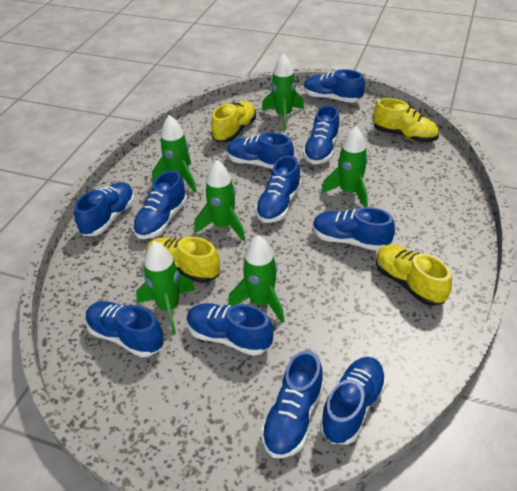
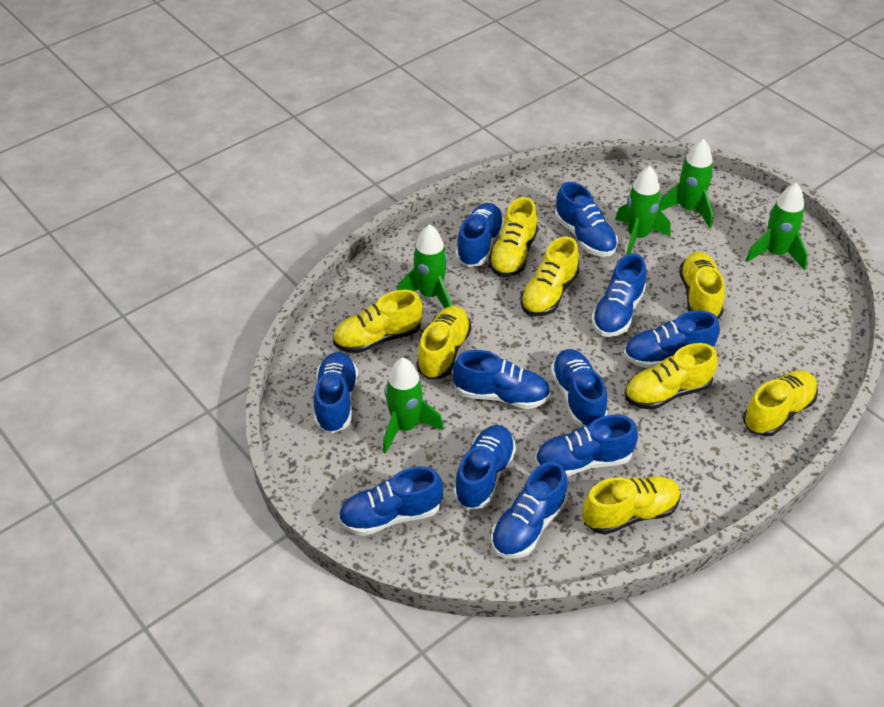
green rocket: [136,241,195,334] [152,115,197,193] [194,160,245,241] [228,235,284,323] [262,54,304,130] [321,126,368,207] = 6 -> [383,358,443,454] [397,224,451,308] [615,166,671,255] [659,139,713,228] [745,183,808,270] = 5
yellow shoe: [146,237,220,283] [211,101,256,142] [373,98,439,142] [375,245,452,306] = 4 -> [333,290,423,354] [416,306,471,379] [488,197,538,277] [521,236,579,317] [582,476,681,535] [625,343,718,410] [679,252,725,319] [743,370,818,437] = 8

